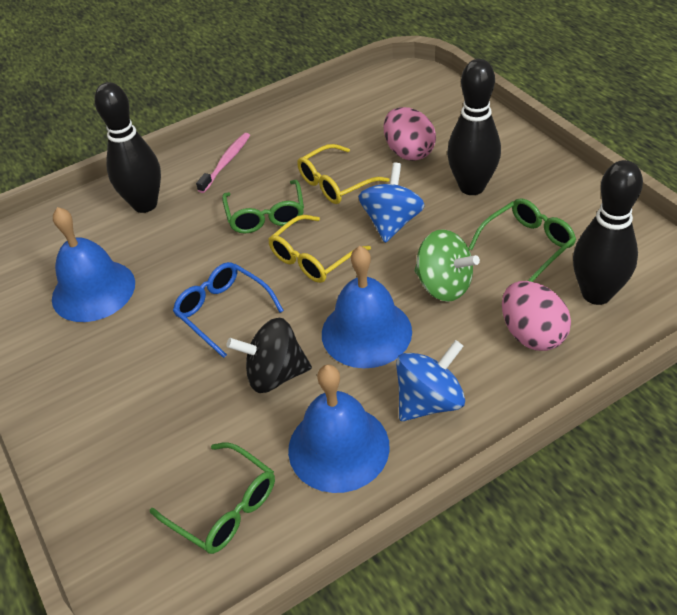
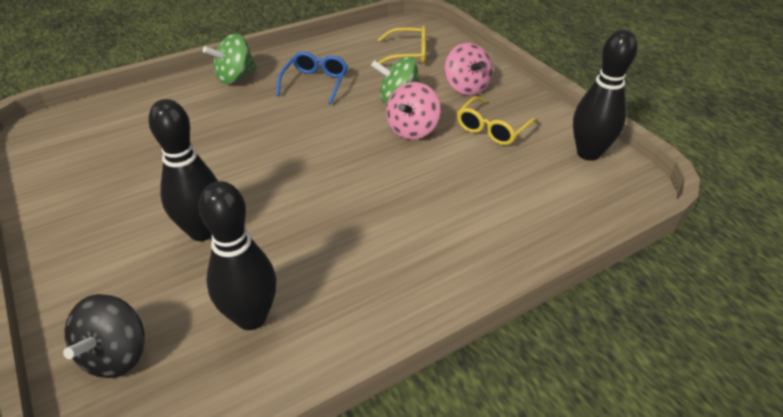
blue bell: [52,207,135,322] [288,365,390,493] [322,246,412,368] = 3 -> none = 0
blue spinning top: [358,162,425,243] [396,340,465,421] = 2 -> none = 0
green glasses: [150,442,275,554] [222,180,304,234] [469,198,576,282] = 3 -> none = 0
green spinning top: [414,229,480,302] = 1 -> [203,34,257,84] [371,56,420,104] = 2
pink egg: [384,107,436,161] [502,281,571,351] = 2 -> none = 0
pink spinning top: none = 0 -> [386,82,440,140] [445,43,493,96] = 2
pink toothbrush: [196,133,250,193] = 1 -> none = 0

